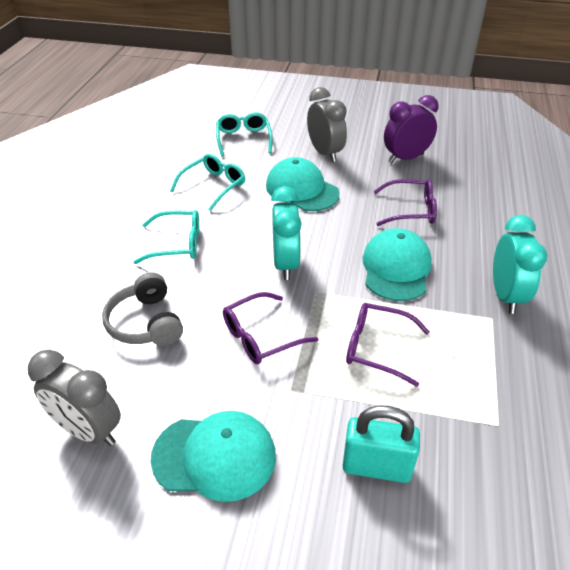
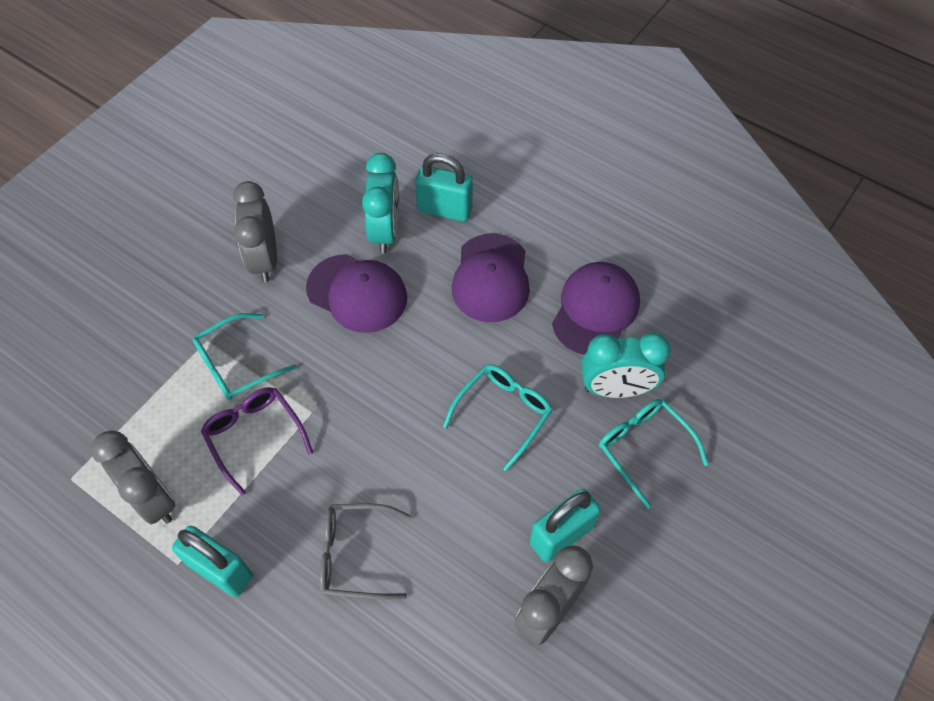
grey clock: [28,349,121,446] [307,87,347,162] = 2 -> [91,430,175,524] [233,181,277,282] [514,546,593,645] = 3
grey glasses: none = 0 -> [319,503,412,600] = 1
grey headphones: [102,272,183,346] = 1 -> none = 0
purple cap: none = 0 -> [306,254,407,333] [451,233,530,322] [552,262,640,355] = 3
purple clock: [384,95,439,163] = 1 -> none = 0
purple glasses: [223,292,319,364] [346,303,430,387] [374,179,437,226] = 3 -> [201,387,313,496] = 1
turquoise cap: [150,411,276,502] [266,157,340,211] [363,228,432,301] = 3 -> none = 0
turquoise padlock: [343,406,420,483] = 1 -> [172,526,253,597] [415,153,473,222] [530,489,601,562] = 3

